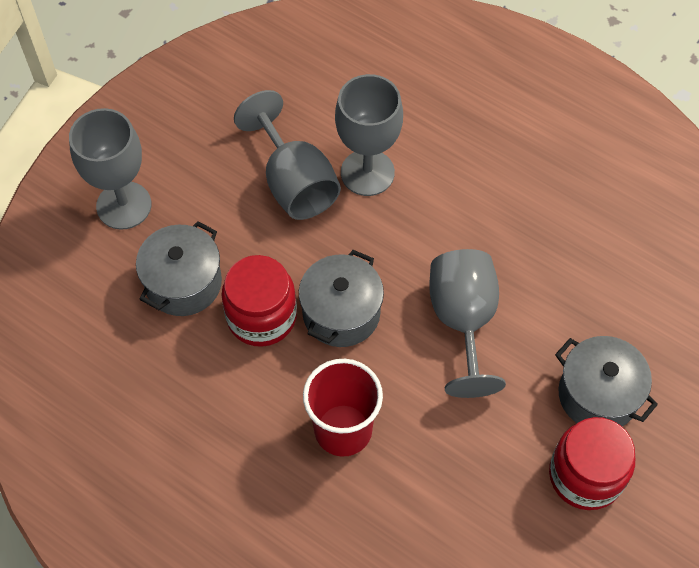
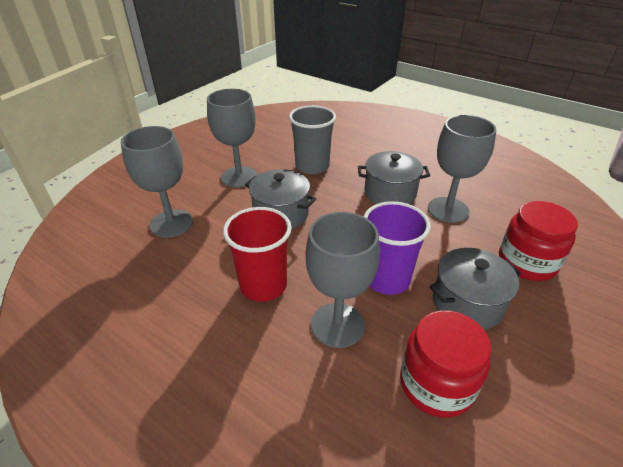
grey cup: none = 0 -> [289,105,336,174] = 1
purple cup: none = 0 -> [364,201,431,295] = 1

